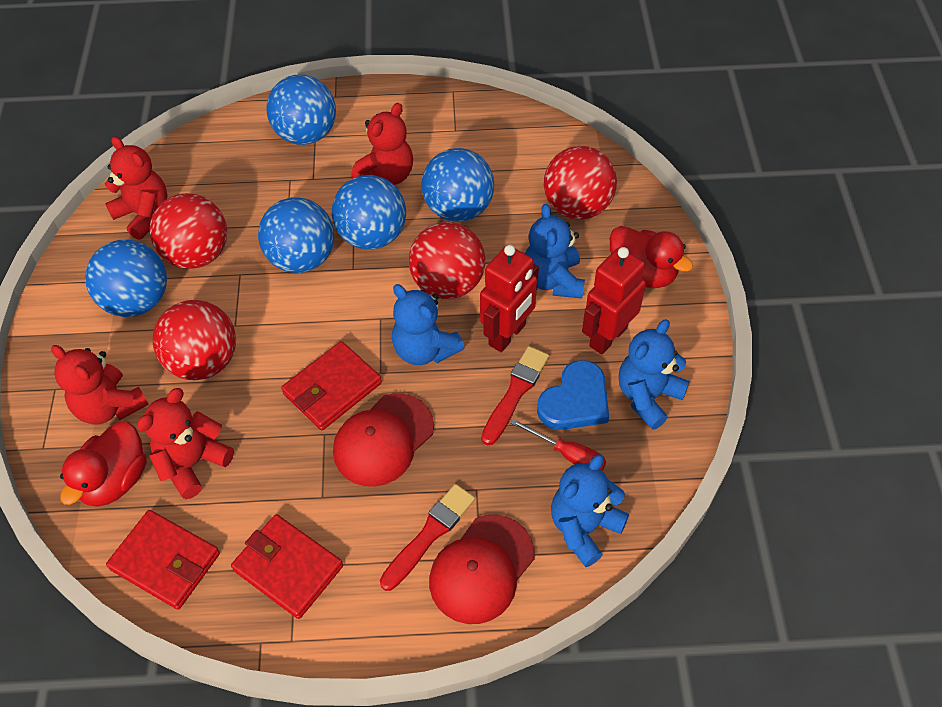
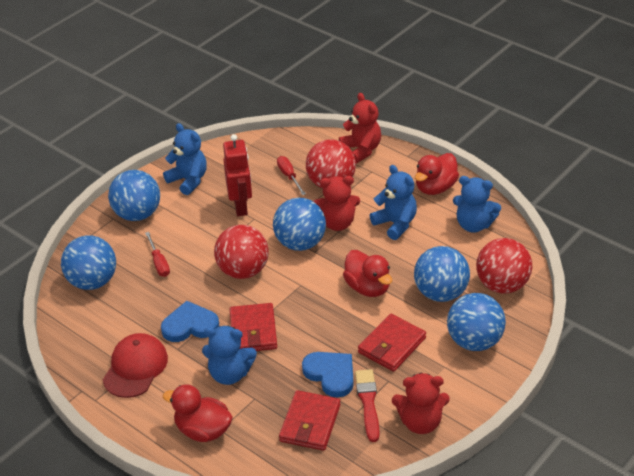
blue heart: [537,360,609,430] = 1 -> [161,301,219,342] [302,352,353,398] = 2
red ball: [150,193,227,269] [153,300,236,381] [409,222,485,299] [544,146,617,220] = 4 -> [214,225,269,279] [306,140,356,188] [476,238,532,294] = 3
red brush: [380,484,475,591] [481,346,549,445] = 2 -> [355,369,379,442] = 1
red cap: [333,393,434,487] [429,514,535,624] = 2 -> [103,333,168,398] = 1
red duck: [60,422,147,507] [610,226,693,288] = 2 -> [163,384,233,442] [343,250,392,297] [415,153,459,195] = 3
red robot: [480,245,539,352] [582,247,646,354] = 2 -> [223,134,252,216] = 1
red screwdriver: [510,418,606,471] = 1 -> [145,232,170,277] [277,156,306,195] = 2
red teddy bear: [51,345,149,425] [105,136,167,240] [137,388,234,499] [351,103,413,185] = 4 -> [313,176,360,231] [339,93,381,163] [392,373,450,434] = 3

